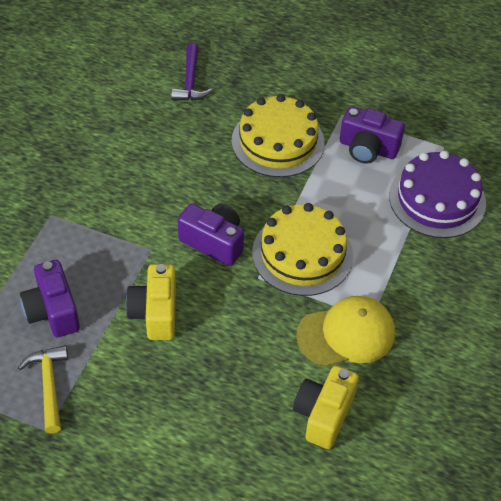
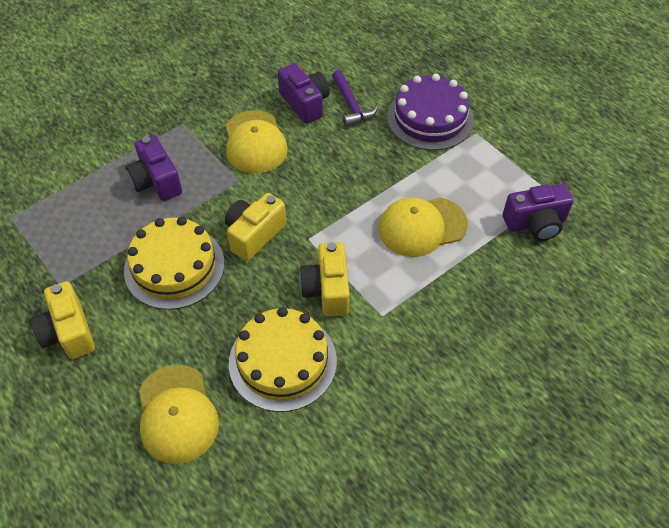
yellow camera: [125,264,176,340] [293,366,359,449] = 2 -> [30,281,95,359] [225,193,286,261] [299,242,350,316] = 3
yellow cap: [296,296,395,367] = 1 -> [139,364,219,464] [226,110,288,173] [379,197,468,257] = 3
yellow hammer: [18,345,68,433] = 1 -> none = 0

